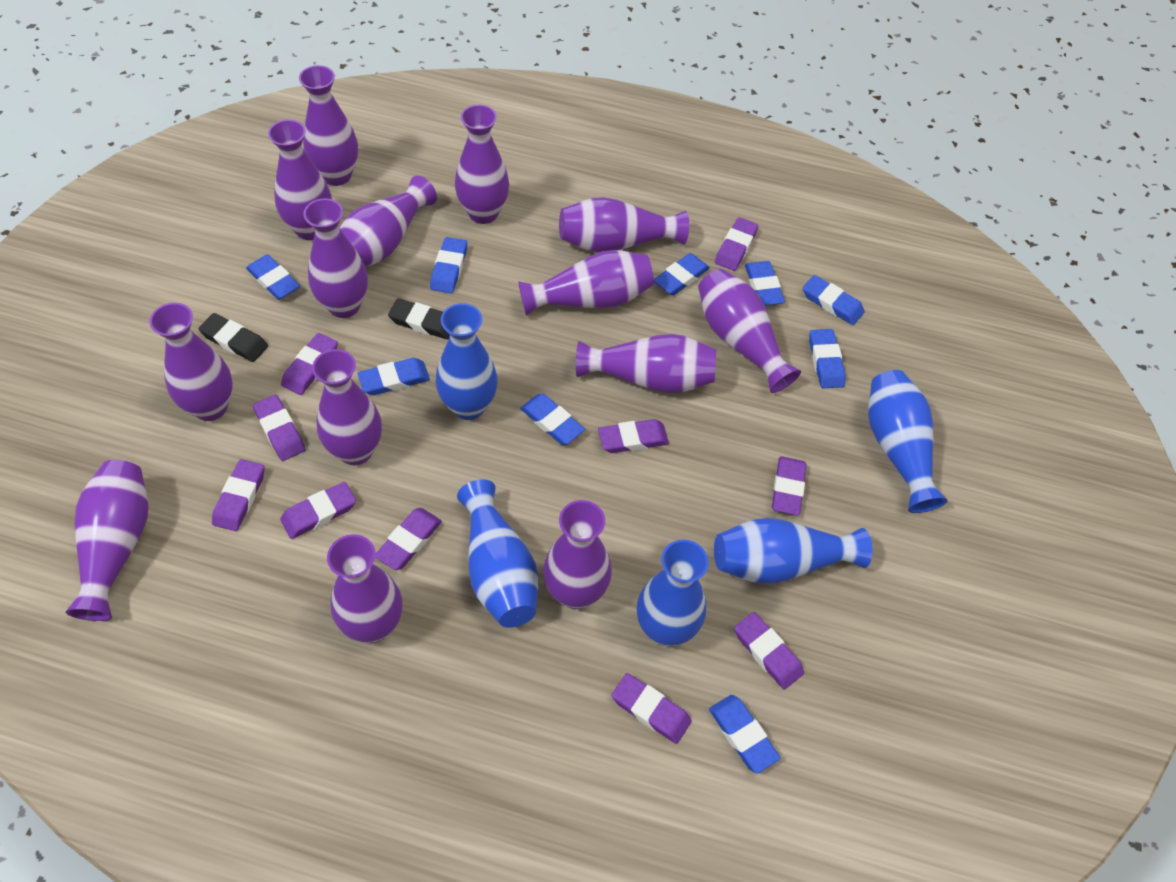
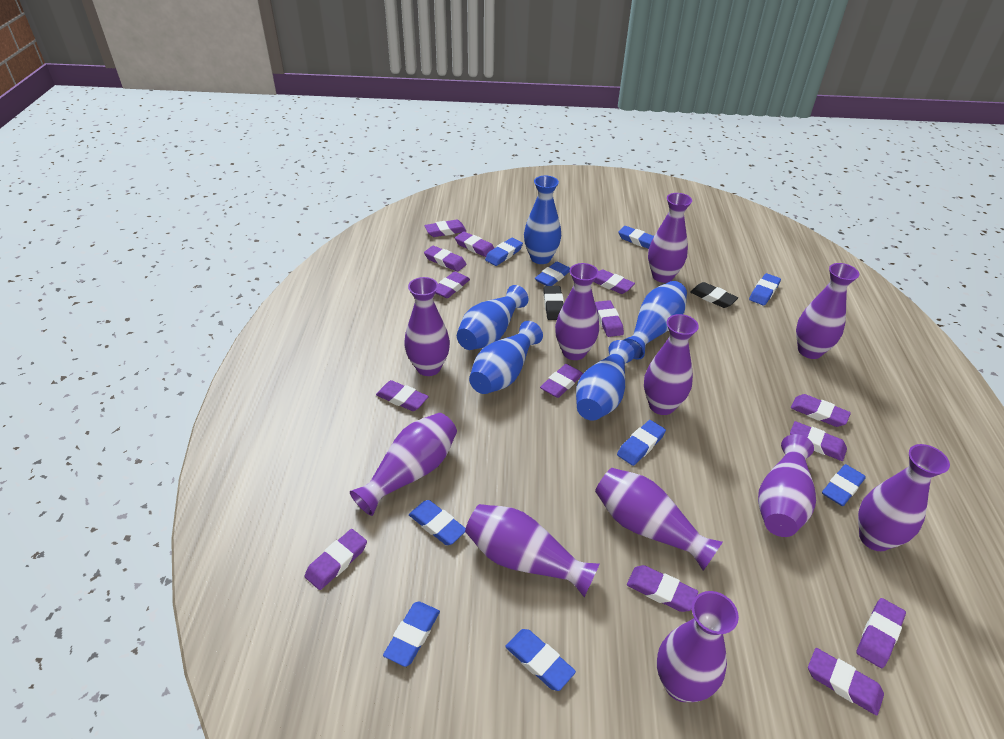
purple eraser: [212,459,264,531] [253,395,306,461] [280,482,356,539] [281,333,338,395] [375,508,442,570] [598,419,669,453] [611,673,692,744] [715,217,758,271] [734,612,804,690] [772,456,806,515] = 10 -> [305,529,367,590] [376,380,429,411] [424,220,466,237] [424,246,467,272] [436,271,470,298] [455,231,494,257] [540,364,583,398] [593,269,635,294] [595,300,624,337] [627,565,698,612] [790,421,847,461] [791,394,851,427] [808,648,884,716] [856,598,906,668] = 14
purple vase: [66,460,149,621] [149,303,233,421] [268,120,332,240] [299,65,358,186] [303,198,368,318] [312,349,382,465] [327,534,402,643] [340,176,437,266] [455,105,509,224] [518,250,654,316] [543,500,612,609] [559,197,689,253] [576,334,716,393] [698,269,801,393] = 14 -> [350,413,457,516] [404,277,450,376] [465,504,600,597] [555,263,599,360] [595,468,723,571] [644,314,699,415] [648,193,692,283] [657,591,739,702] [758,434,816,537] [796,263,859,359] [858,444,950,551] = 11

